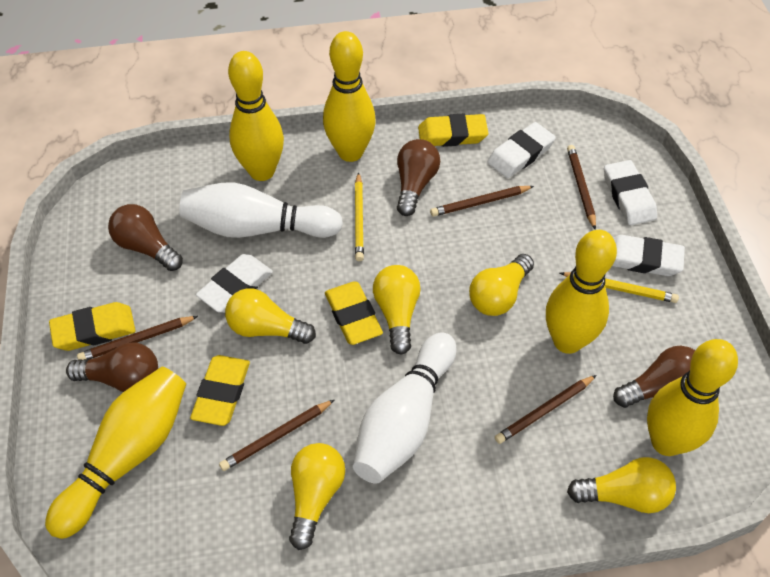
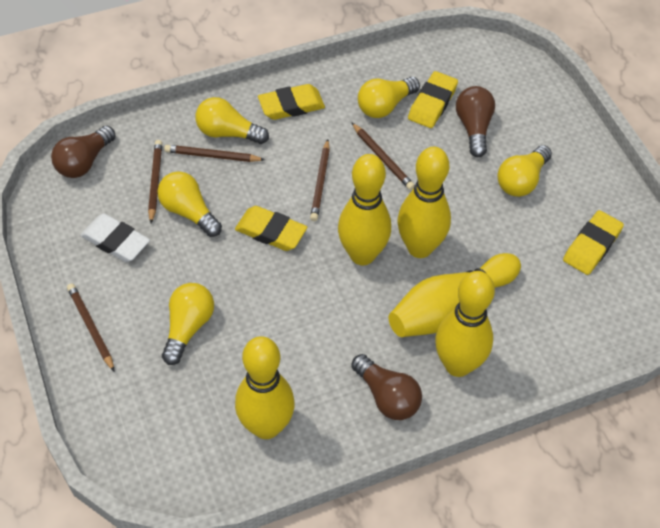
brown light bulb: [66,343,158,392] [108,204,183,271] [397,139,440,216] [613,346,695,408] = 4 -> [51,126,115,178] [351,354,422,420] [456,86,495,157] = 3
white bowling pin: [179,182,343,238] [353,332,456,484] = 2 -> none = 0
white eraser: [196,254,273,313] [487,122,556,178] [604,160,657,225] [612,235,685,276] = 4 -> [80,213,150,262] = 1
yellow pencil: [355,172,364,261] [560,272,679,303] = 2 -> none = 0

